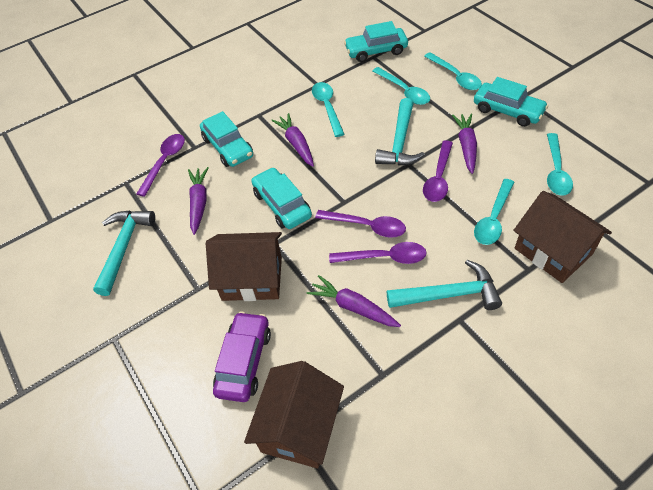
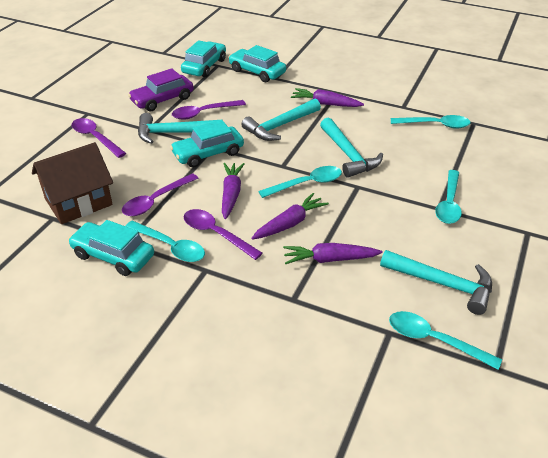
brown house: [206,232,282,301] [244,361,344,468] [513,191,612,283] = 3 -> [32,142,113,224] = 1
turquoise hammer: [93,211,155,296] [375,98,425,165] [387,260,502,310] = 3 -> [138,113,218,144] [241,98,321,141] [320,117,383,178] [380,250,492,315] = 4

